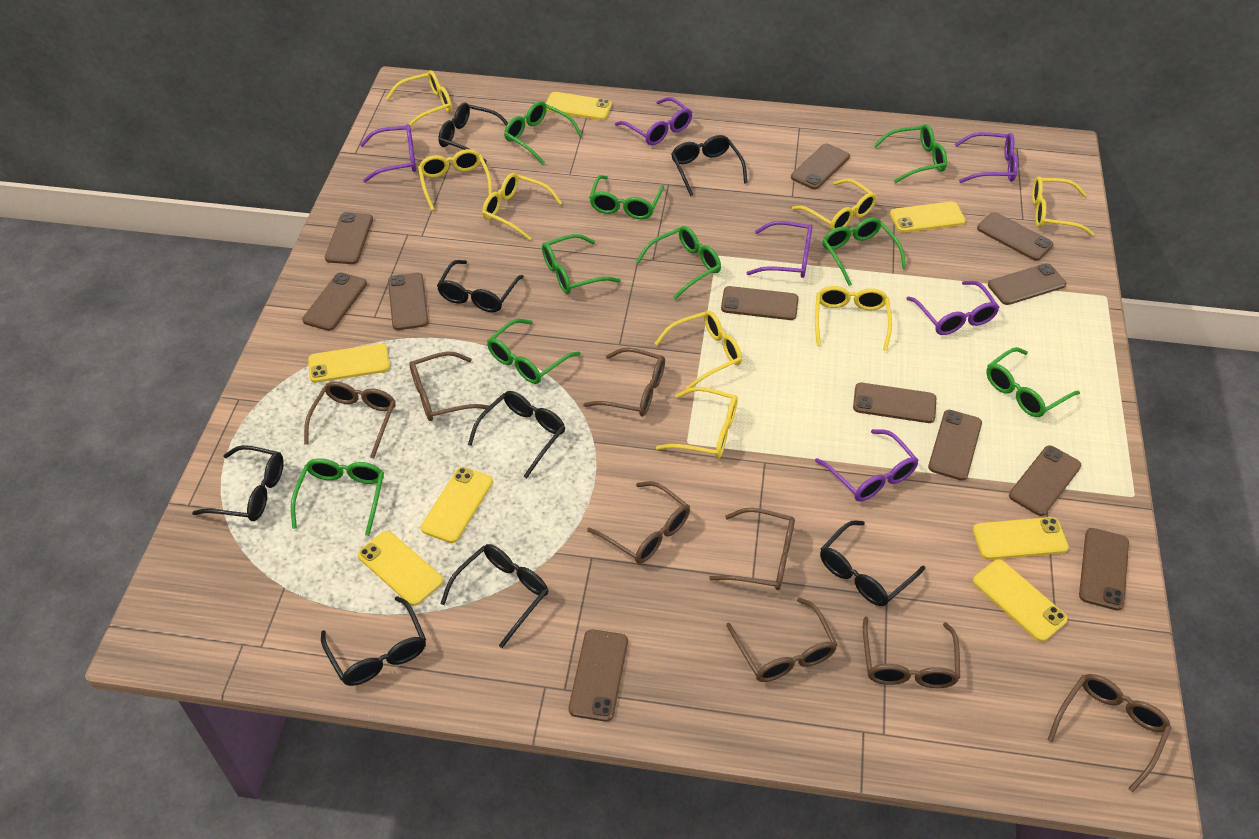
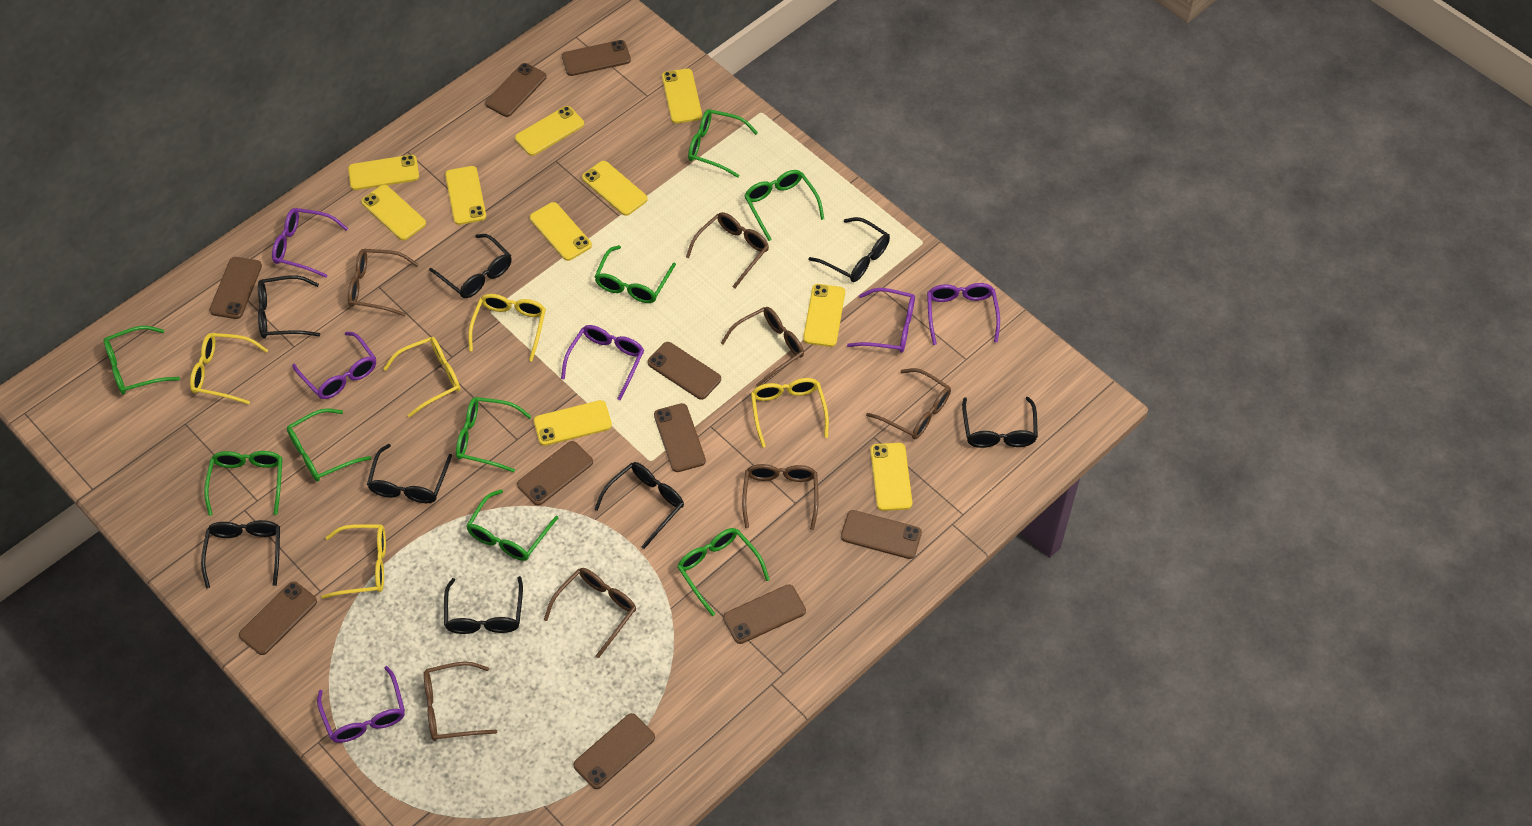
brown glasses: [304,381,396,458] [409,351,490,421] [583,348,665,417] [587,481,690,564] [709,508,795,590] [726,597,837,682] [863,616,960,688] [1047,674,1172,792] = 8 -> [348,249,419,316] [424,661,497,741] [544,568,636,658] [686,212,769,288] [721,307,804,387] [742,464,818,530] [866,368,951,439] = 7
brown phone: [302,273,367,331] [325,212,373,264] [388,273,428,330] [569,629,628,722] [721,286,798,320] [791,144,850,189] [853,383,936,423] [928,410,982,481] [977,212,1053,261] [988,263,1066,305] [1009,445,1082,516] [1079,528,1129,610] = 12 -> [209,257,262,319] [239,581,317,655] [485,63,547,117] [517,441,593,505] [562,40,631,76] [573,713,655,789] [648,342,721,400] [654,403,706,472] [723,585,806,644] [841,510,922,559] = 10
yellow glasses: [386,70,452,127] [418,149,492,211] [482,173,562,241] [655,311,742,389] [656,387,738,459] [792,179,877,230] [815,286,892,351] [1032,176,1094,236] = 8 -> [190,333,268,404] [321,524,386,599] [383,337,460,417] [468,294,546,361] [751,378,829,448] = 5
yellow phone: [308,344,390,383] [358,531,443,606] [421,467,493,543] [546,92,612,120] [890,202,966,233] [973,517,1069,560] [973,559,1068,642] = 7 -> [348,155,419,190] [361,185,426,240] [445,166,486,225] [515,106,584,156] [530,202,592,261] [534,400,612,446] [582,161,648,216] [662,69,702,123] [803,284,845,347] [870,443,912,511] = 10

